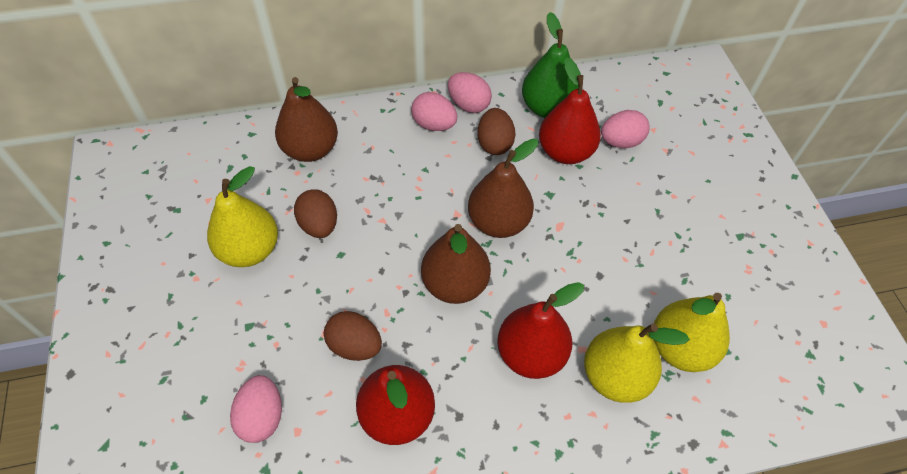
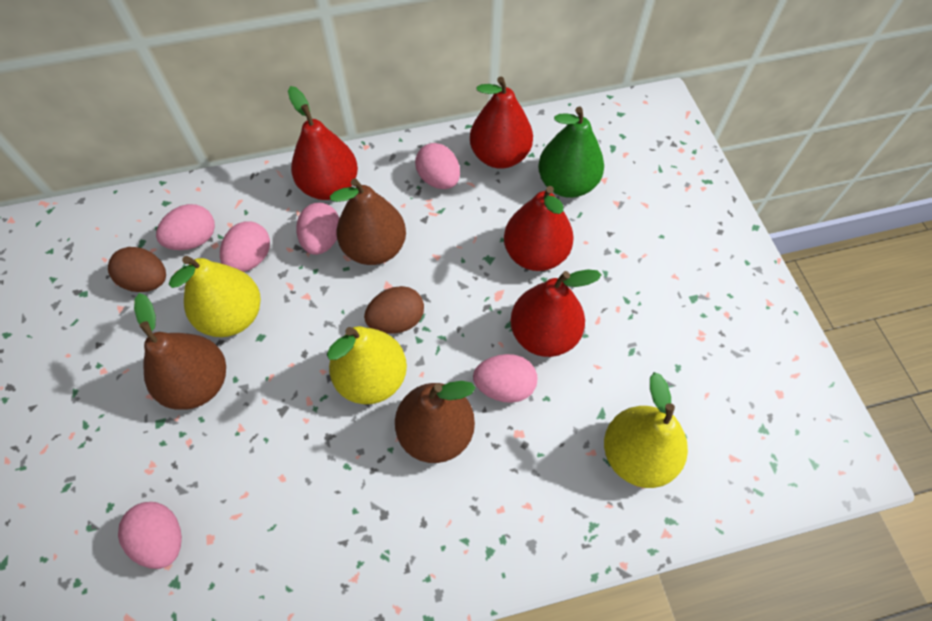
brown egg: [294,189,337,238] [324,311,382,361] [477,108,516,155] = 3 -> [108,247,166,292] [364,286,424,334] = 2
pink egg: [230,375,282,443] [411,92,457,131] [448,72,492,113] [601,110,650,148] = 4 -> [118,502,182,569] [156,204,215,250] [220,221,270,272] [296,203,339,255] [415,143,460,189] [473,354,537,403] = 6
red pear: [356,365,435,445] [497,282,584,379] [539,57,601,164] = 3 -> [288,86,358,200] [470,76,533,169] [504,186,574,271] [510,269,602,357] = 4

